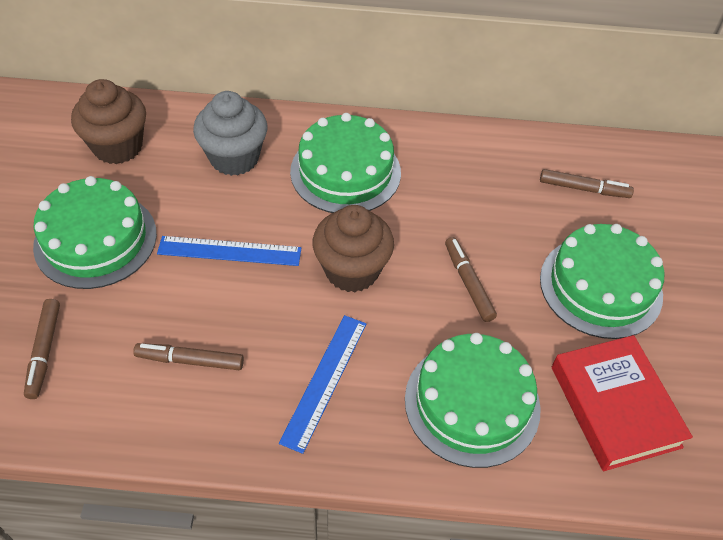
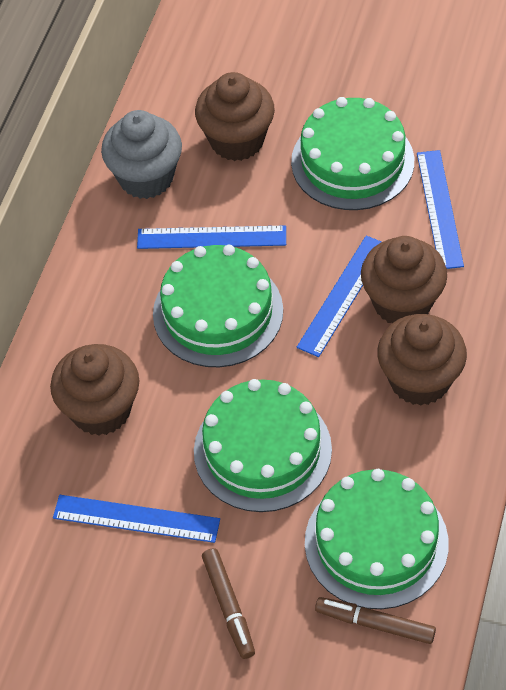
blue ruler: [157,236,301,266] [279,315,366,454] = 2 -> [53,495,220,543] [137,225,286,249] [297,235,382,357] [417,150,464,269] = 4
brown cupcake: [71,79,146,164] [313,205,394,292] = 2 -> [50,344,139,436] [195,72,275,161] [361,236,447,323] [377,314,467,406] = 4
brown marker: [24,299,60,399] [133,343,244,370] [445,237,497,322] [540,169,634,198] = 4 -> [202,548,255,659] [315,597,436,644] = 2
red book: [552,335,693,471] = 1 -> none = 0

